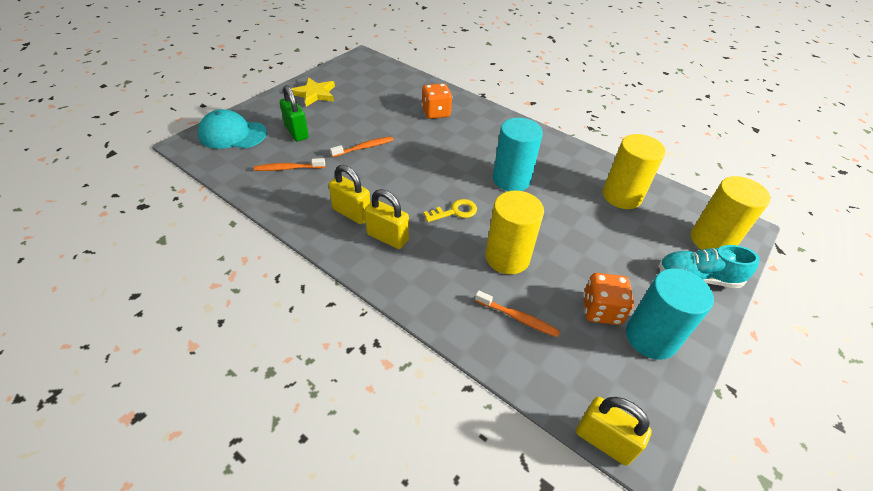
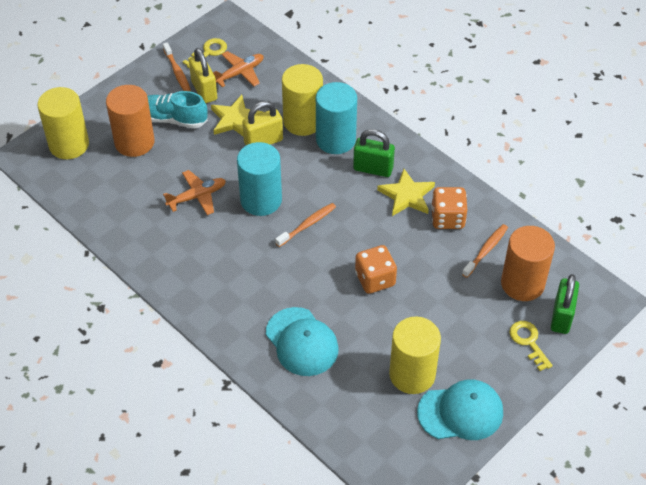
green padlock: [280,85,309,141] = 1 -> [353,129,395,177] [551,274,579,334] = 2
orange cylinder: none = 0 -> [106,85,155,157] [501,226,555,301] = 2
orange plane: none = 0 -> [163,170,226,215] [213,51,264,87] = 2
turquoise cap: [198,109,267,149] = 1 -> [266,307,339,376] [417,380,503,440] = 2
yellow key: [424,199,477,222] = 1 -> [183,38,227,69] [509,321,553,371] = 2
yellow padlock: [329,165,370,224] [365,189,409,249] [576,397,652,466] = 3 -> [189,48,217,103] [242,101,283,145] = 2
yellow star: [291,77,335,107] = 1 -> [211,95,263,136] [377,169,435,216] = 2

